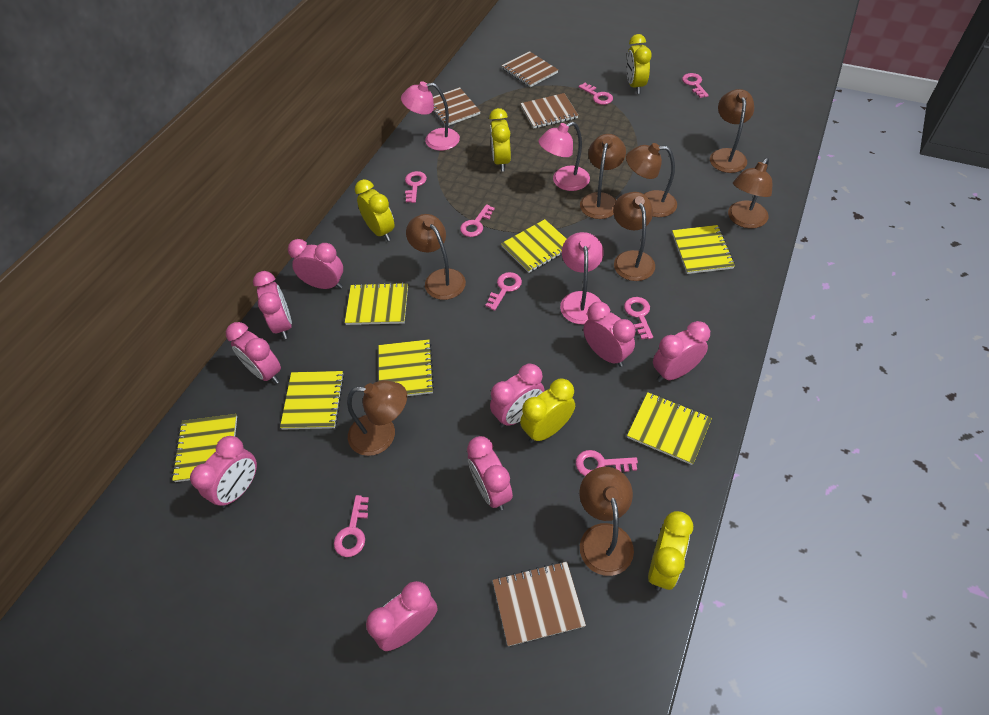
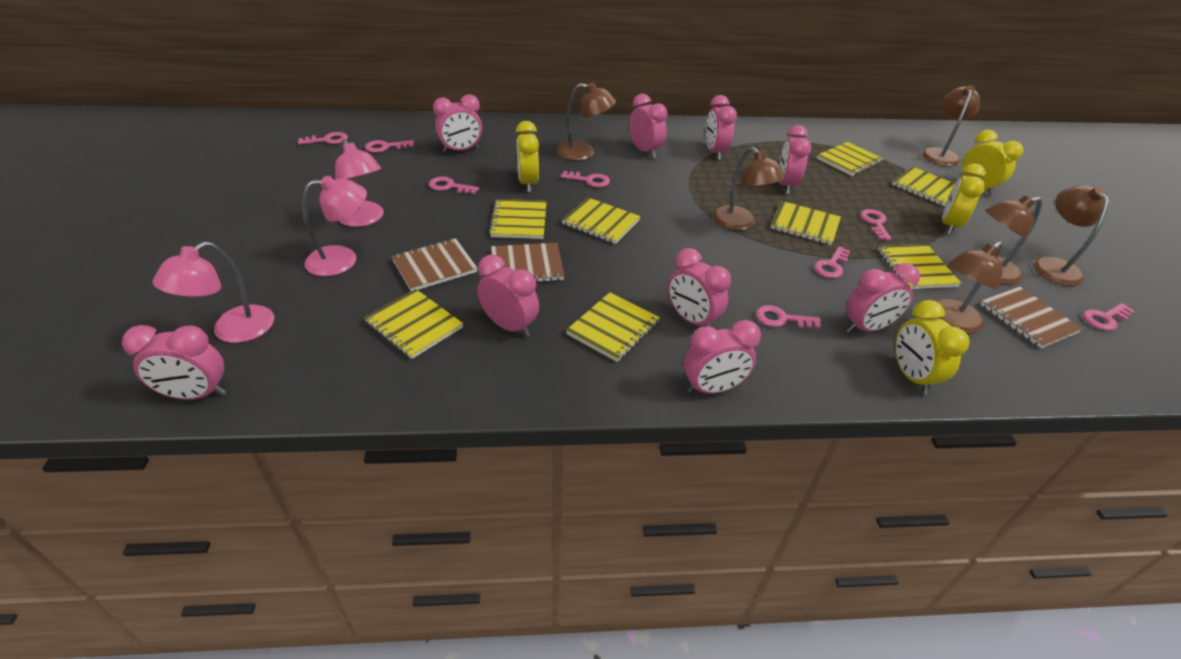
brown lamp: [347,380,407,456] [406,214,466,300] [579,467,634,576] [580,134,626,219] [613,192,655,281] [626,143,677,217] [710,89,754,173] [728,158,772,229] = 8 -> [557,83,616,161] [712,147,785,231] [922,85,980,166] [936,241,1003,334] [985,195,1042,285] [1033,185,1109,286] = 6
brown notebook: [433,87,481,126] [492,561,586,646] [502,51,558,87] [520,93,578,129] = 4 -> [391,238,478,291] [491,243,564,282] [980,287,1082,348] = 3
yellow clock: [355,179,394,241] [489,108,511,171] [520,378,575,443] [626,34,652,94] [648,511,693,591] = 5 -> [516,121,539,192] [895,300,970,395] [942,164,986,234] [962,130,1023,196] = 4
yellow notebook: [172,414,237,482] [280,371,344,430] [345,282,408,325] [379,339,434,396] [501,219,567,273] [627,392,712,465] [672,225,735,274] = 7 -> [364,289,463,359] [489,199,547,239] [562,197,641,244] [566,292,660,362] [771,201,841,245] [817,142,884,176] [878,244,961,289] [892,167,955,206] = 8

